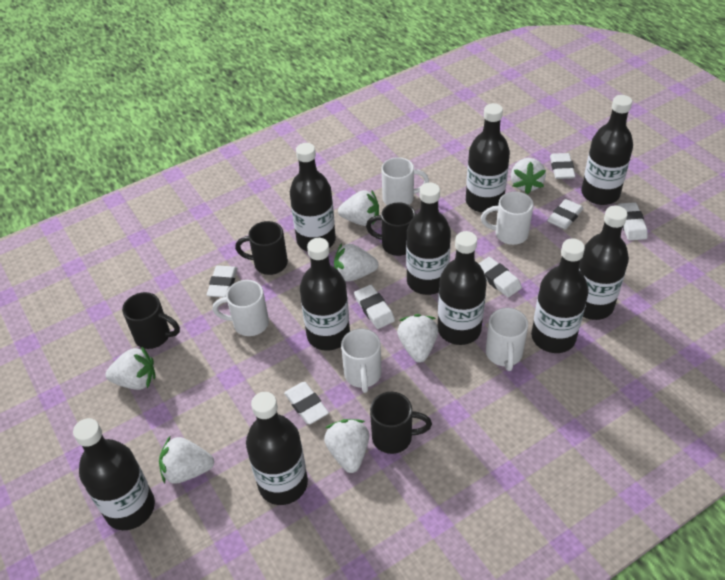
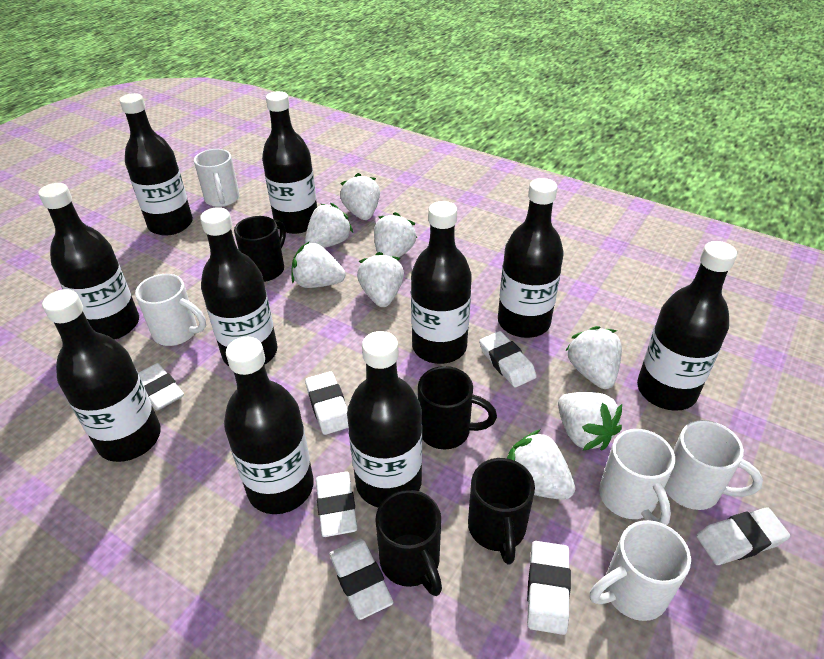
white strawberry: [105,347,156,390] [159,437,214,484] [324,419,369,473] [334,243,378,281] [338,190,379,226] [397,314,438,363] [511,158,546,194] = 7 -> [291,242,346,288] [305,203,353,248] [340,173,380,220] [357,252,404,307] [374,212,417,257] [507,429,575,500] [558,392,622,451] [565,326,622,389] = 8

